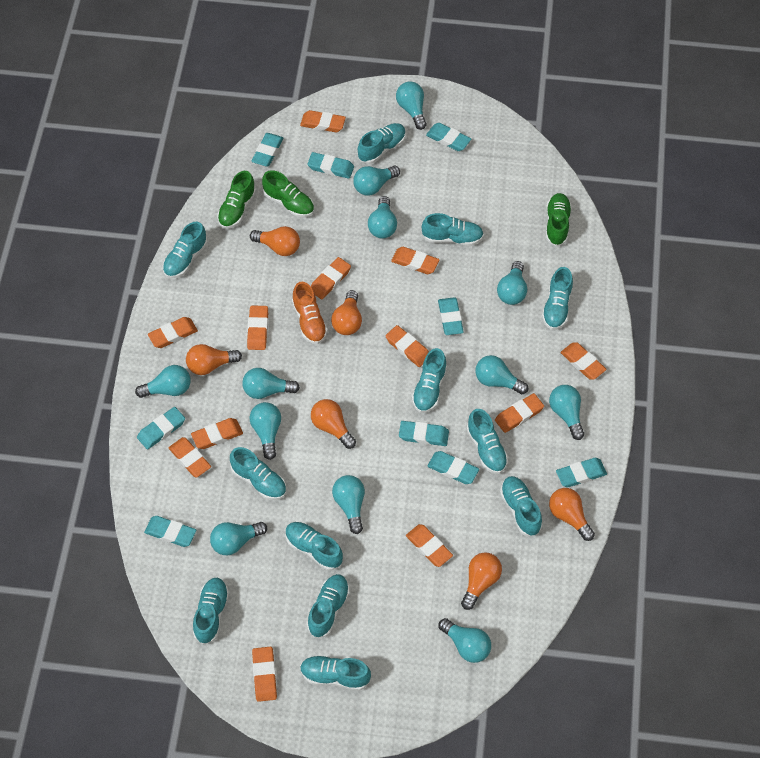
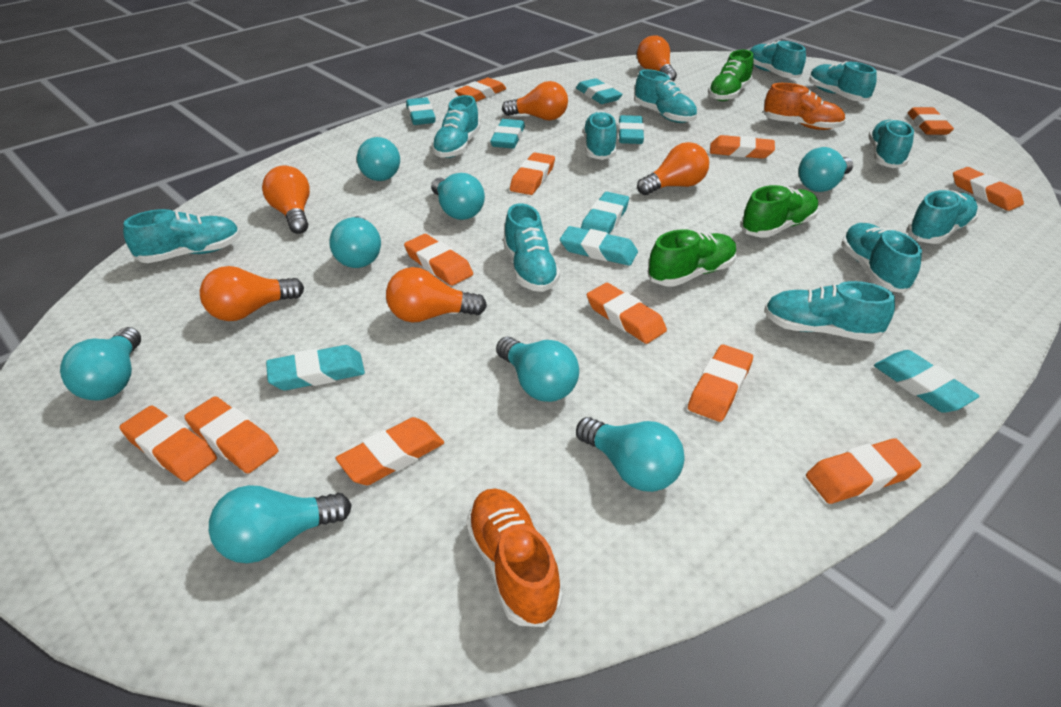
orange shoe: [292,282,328,344] = 1 -> [466,488,563,627] [763,83,846,130] = 2
turquoise eraser: [137,407,185,449] [144,516,196,547] [251,133,283,166] [307,152,354,179] [399,421,449,446] [426,123,471,151] [428,451,479,484] [438,297,464,335] [556,458,607,487] = 9 -> [266,345,365,390] [406,97,436,125] [490,119,525,149] [560,226,638,266] [576,78,622,104] [581,192,629,234] [618,115,644,144] [874,350,979,413] = 8
turquoise light bulb: [135,365,191,398] [210,522,267,555] [242,368,300,399] [249,402,281,460] [332,475,365,534] [353,166,400,196] [368,196,397,238] [396,81,427,130] [438,618,491,663] [475,355,528,395] [497,261,527,305] [549,385,584,440] = 12 -> [60,327,141,401] [209,485,352,563] [329,216,381,268] [357,137,400,181] [431,173,485,220] [496,337,579,402] [576,417,684,492] [798,147,853,192] = 8
turquoise shoe: [163,222,207,278] [193,578,229,645] [230,447,286,500] [286,522,343,570] [300,655,371,691] [307,574,350,638] [357,123,406,164] [412,348,447,413] [422,213,484,246] [467,409,508,474] [500,476,542,536] [542,267,573,330] = 12 -> [123,209,241,263] [432,95,480,158] [503,203,560,292] [583,111,617,160] [634,69,697,123] [750,40,806,78] [764,281,895,342] [809,61,877,101] [841,223,922,293] [869,119,914,168] [907,190,978,244] = 11

